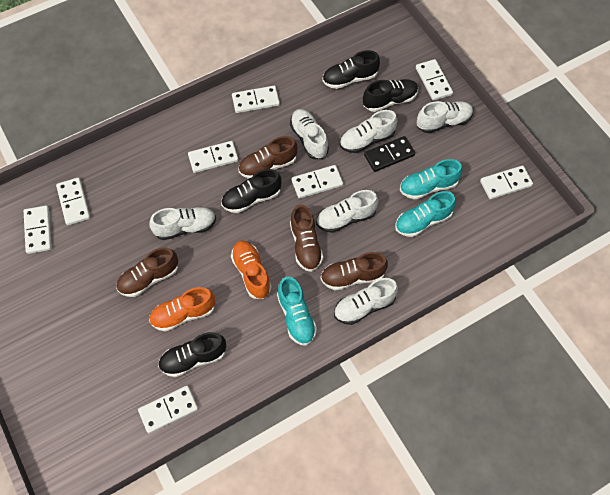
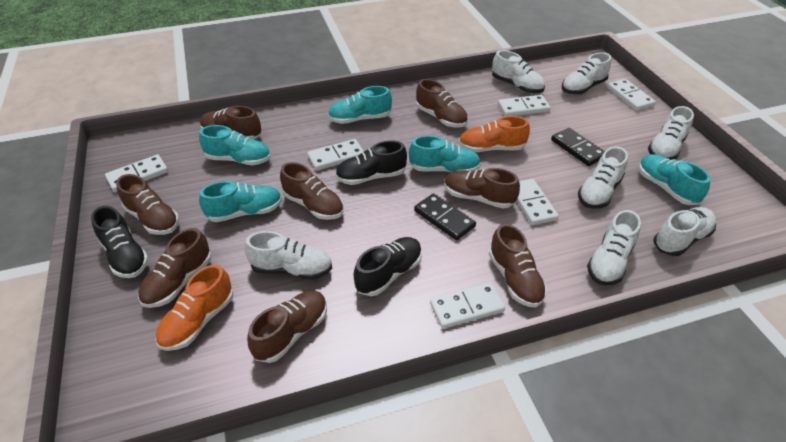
black domino: [364,136,415,172] = 1 -> [414,193,476,241] [551,128,605,166] = 2
black shoe: [158,332,226,377] [221,169,282,213] [322,50,380,89] [363,79,418,112] = 4 -> [91,206,149,278] [335,140,407,185] [353,237,422,296] = 3
brown shoe: [116,247,178,297] [238,136,298,178] [290,205,323,272] [320,252,388,290] = 4 -> [116,174,179,235] [138,228,212,308] [200,106,261,140] [247,291,327,363] [280,162,344,220] [416,79,468,128] [444,168,520,209] [489,224,547,307] = 8
turquoise shoe: [277,276,317,346] [395,191,456,237] [400,159,463,199] = 3 -> [199,125,271,165] [199,181,282,222] [328,86,392,124] [409,135,481,173] [638,154,710,205] = 5
white domino: [24,206,52,254] [56,178,90,225] [138,386,198,433] [188,141,239,173] [232,86,280,113] [292,165,343,199] [416,59,453,101] [480,165,533,199] = 8 -> [105,155,168,192] [307,139,364,171] [430,283,505,329] [498,95,551,116] [516,179,559,225] [607,79,656,111] = 6
white shoe: [149,207,216,240] [290,109,329,159] [316,190,378,233] [334,278,398,325] [340,110,397,153] [417,101,473,133] = 6 -> [245,231,332,280] [492,50,545,93] [562,52,611,94] [578,146,628,209] [587,210,641,285] [648,106,694,160] [654,207,716,256] = 7

